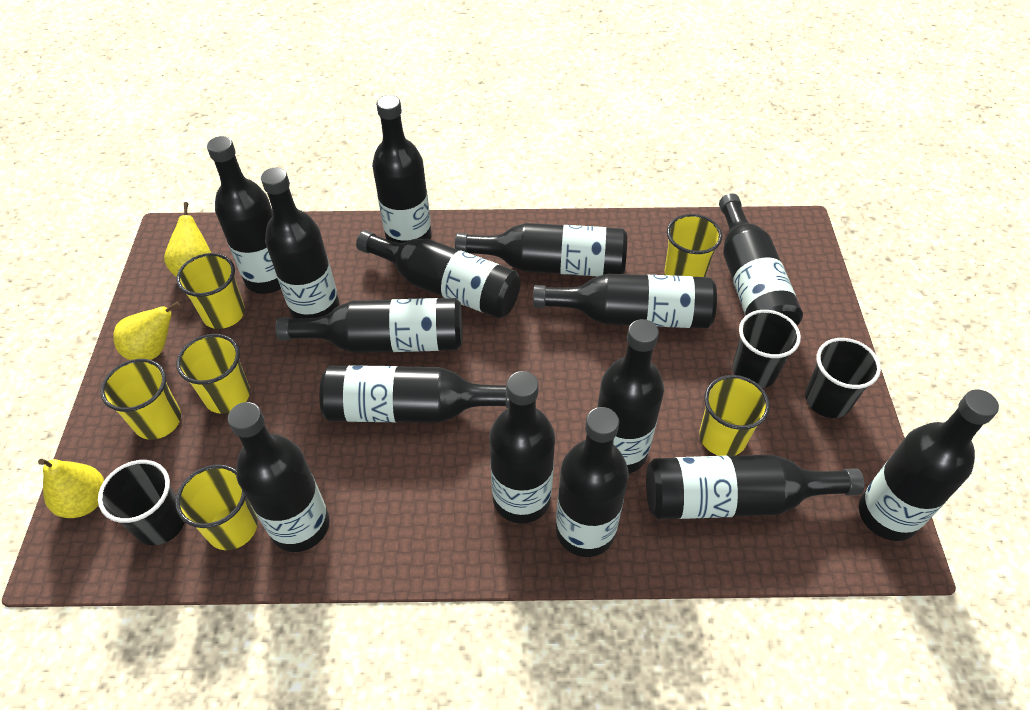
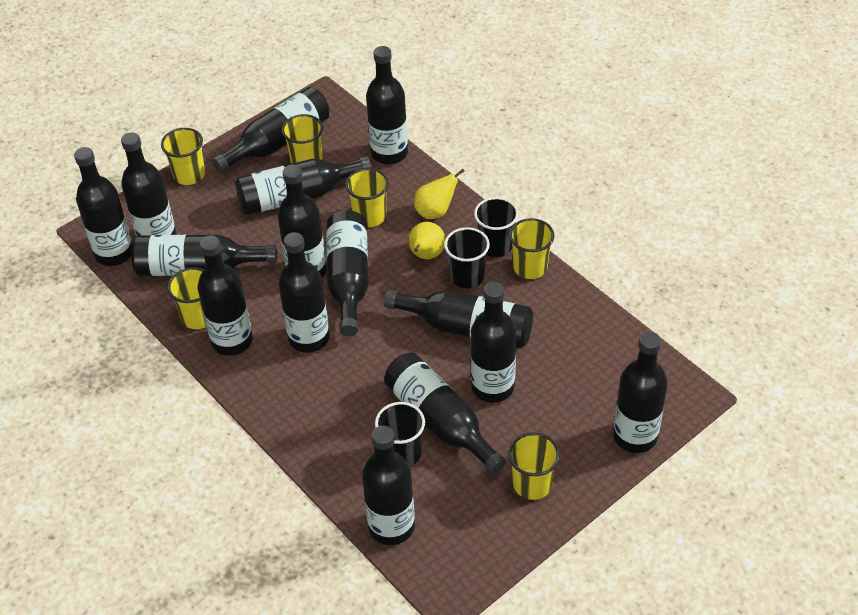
yellow pear: [38,459,104,518] [113,301,180,360] [164,202,211,277] = 3 -> [409,222,446,259] [414,169,465,219] = 2

